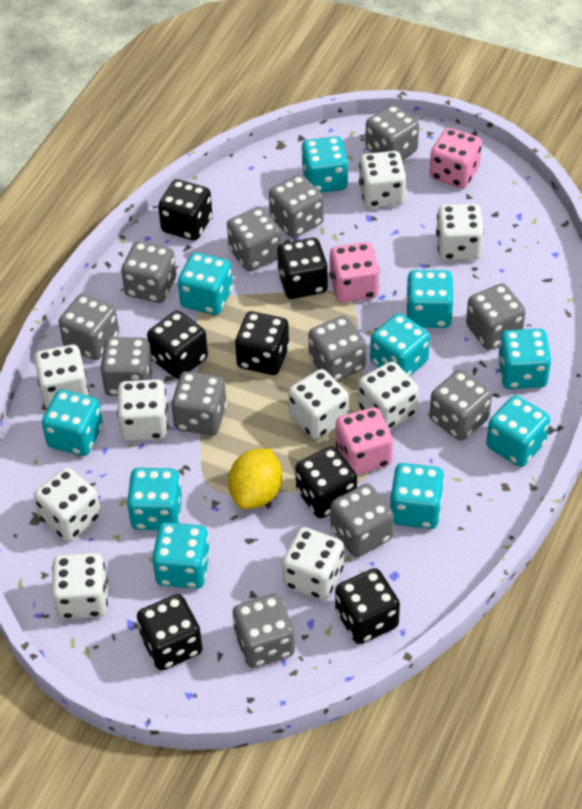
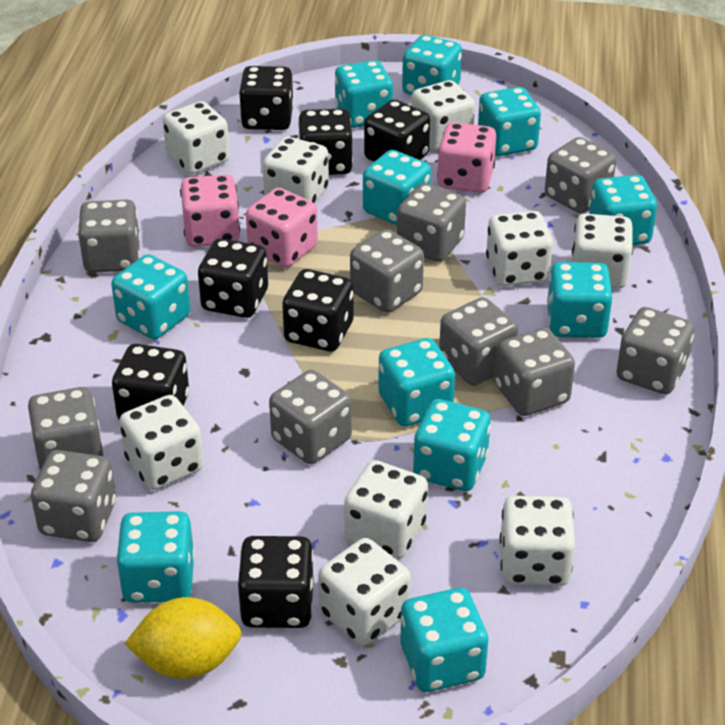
grey dice: [59,294,119,360] [100,337,153,396] [121,241,176,303] [171,371,227,435] [227,207,282,271] [233,594,295,668] [269,174,324,238] [308,316,366,381] [330,483,394,557] [365,104,419,160] [430,370,492,441] [466,283,526,350] = 12 -> [28,387,104,470] [31,450,116,542] [78,199,140,273] [269,370,352,464] [350,229,424,313] [397,183,466,262] [439,297,518,385] [494,328,575,416] [545,137,616,213] [616,307,694,395] = 10
turquoise dice: [42,390,103,456] [127,468,182,530] [152,522,210,589] [178,252,232,315] [301,136,348,193] [370,313,430,377] [390,463,444,529] [406,270,454,328] [486,395,550,467] [498,329,551,389] = 10 -> [111,254,190,339] [116,511,195,603] [335,60,393,128] [363,150,431,225] [378,338,455,427] [401,588,488,692] [402,35,462,95] [413,399,491,491] [478,87,541,156] [547,262,613,338] [589,175,657,245] = 11

